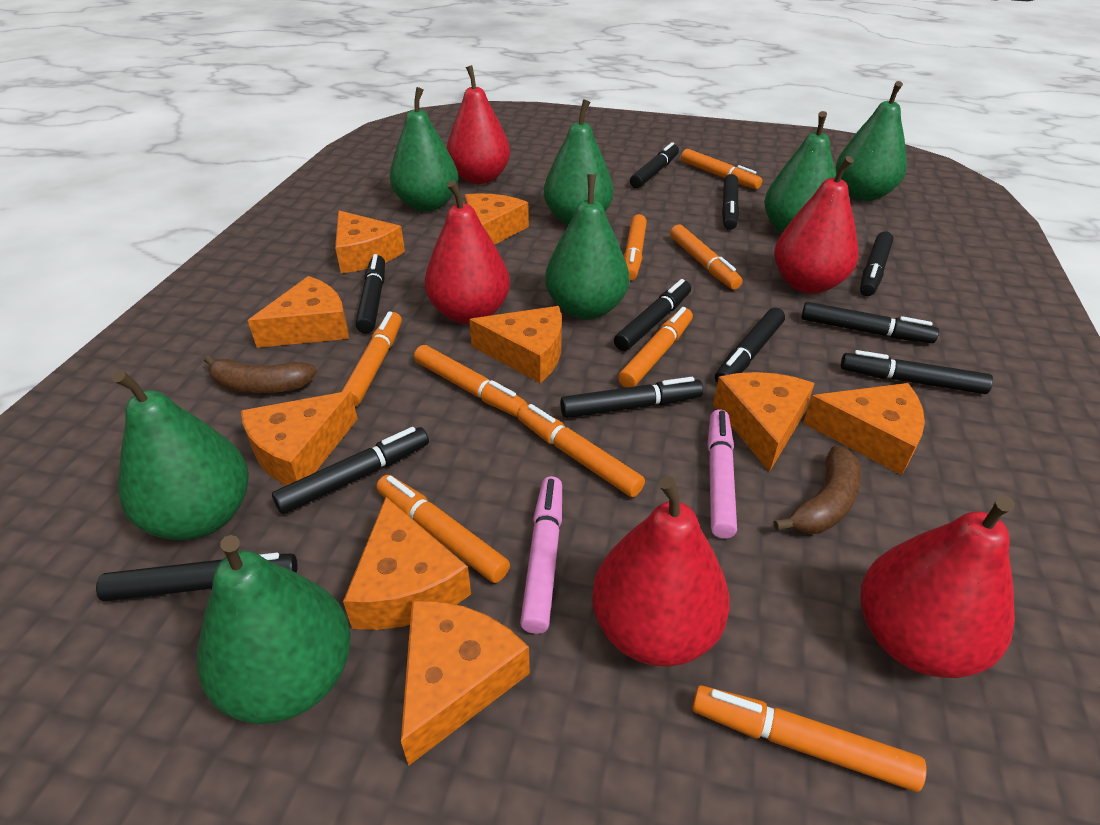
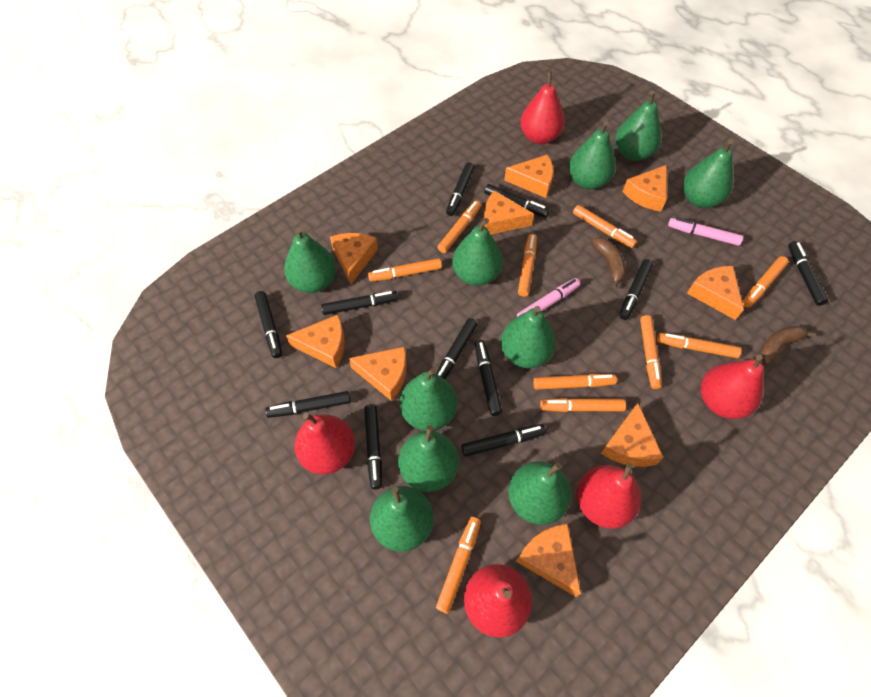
green pear: [112,370,249,540] [197,535,350,724] [390,87,458,212] [544,99,614,225] [545,174,629,320] [764,111,836,234] [836,81,907,201] = 7 -> [284,228,336,293] [370,486,434,552] [398,425,459,492] [400,367,457,431] [452,218,503,286] [500,306,556,368] [508,461,572,525] [569,121,616,189] [615,91,661,161] [683,139,733,208] = 10
orange marker: [342,311,402,406] [376,475,510,583] [414,345,527,417] [517,404,645,497] [618,307,693,388] [624,214,647,280] [670,225,742,290] [681,149,762,189] [692,685,927,792] = 9 -> [368,258,442,282] [436,517,481,614] [438,201,481,253] [518,234,537,297] [533,374,617,390] [540,398,626,412] [573,205,637,248] [640,315,662,389] [657,333,741,358] [742,256,789,308] = 10

